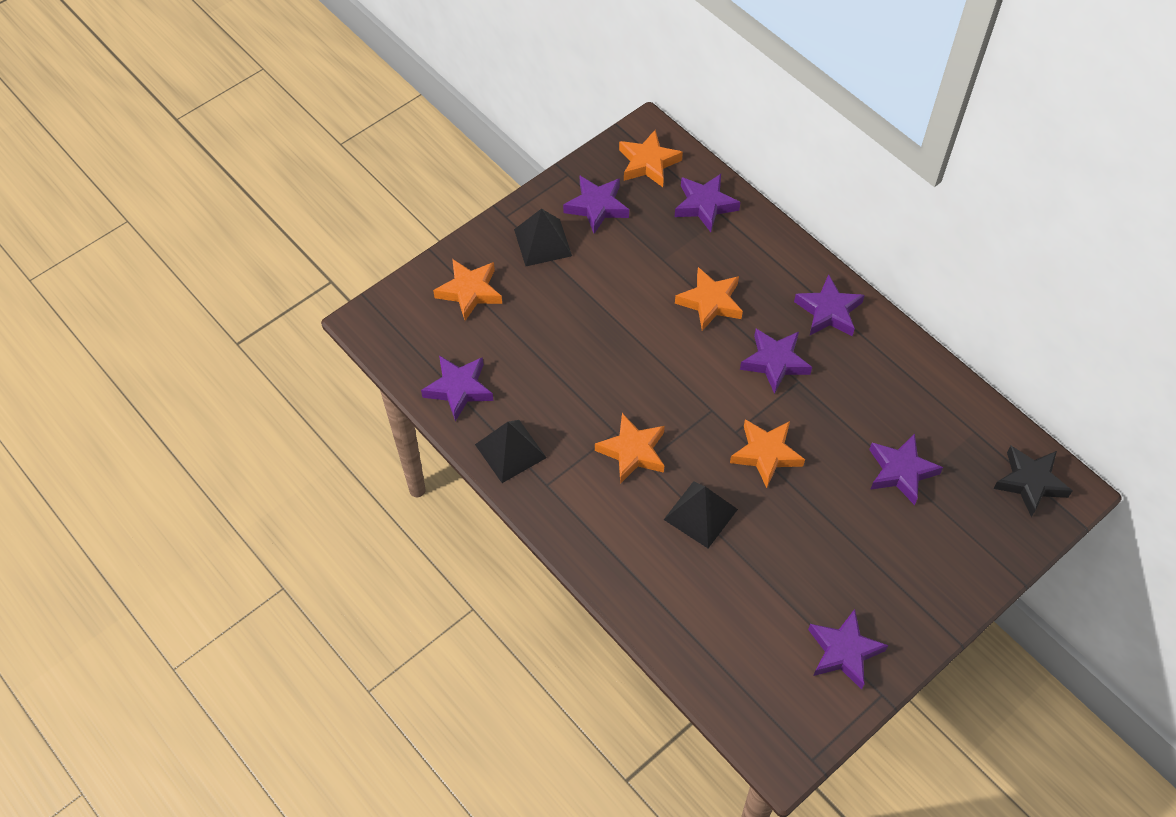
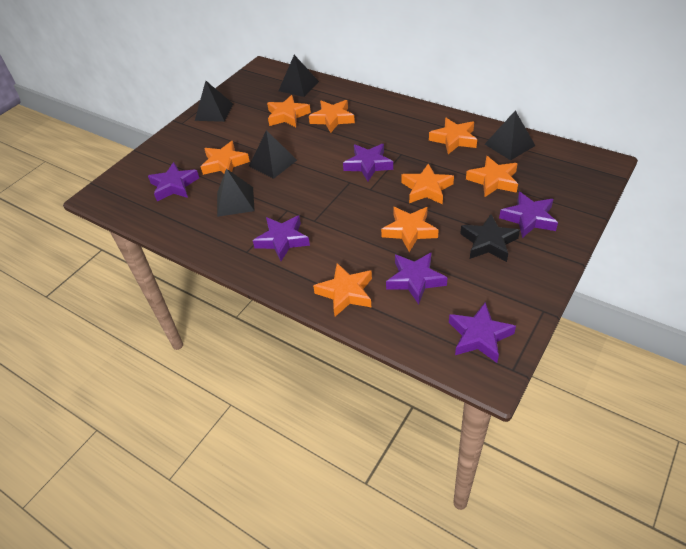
black pyramid: [475,420,547,483] [514,209,572,266] [664,481,738,548] = 3 -> [195,81,233,122] [217,169,255,217] [249,130,297,179] [279,55,319,97] [485,110,535,160] = 5
orange star: [433,259,502,321] [595,413,665,484] [619,130,683,187] [675,267,743,331] [730,419,805,488] = 5 -> [201,141,250,175] [267,95,311,127] [309,100,355,133] [313,263,372,317] [381,207,439,252] [401,164,454,204] [429,118,477,154] [466,156,518,197] = 8
purple star: [421,355,493,422] [563,176,629,234] [675,174,740,232] [740,329,812,394] [794,274,865,336] [808,609,888,690] [869,433,943,505] = 7 -> [148,162,199,201] [253,215,310,261] [343,144,393,181] [386,252,448,304] [449,302,516,363] [499,192,558,238] = 6

